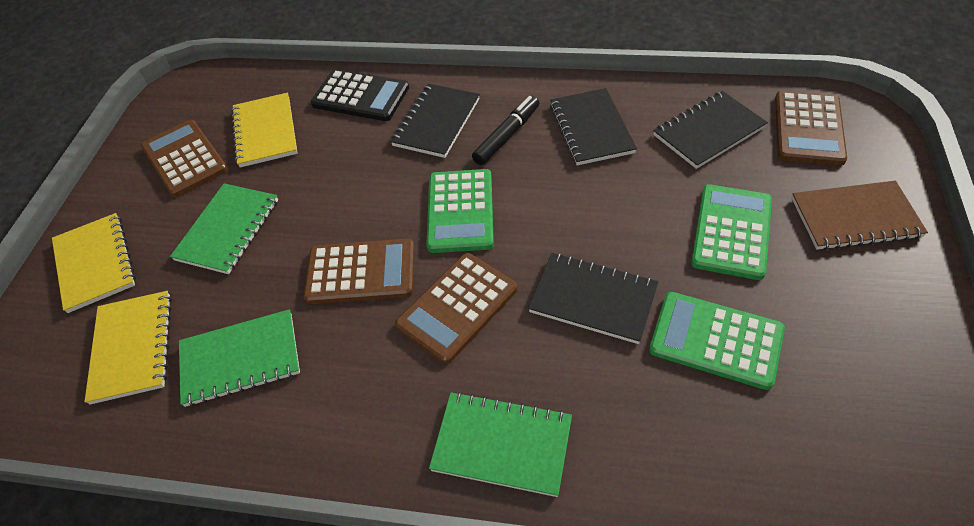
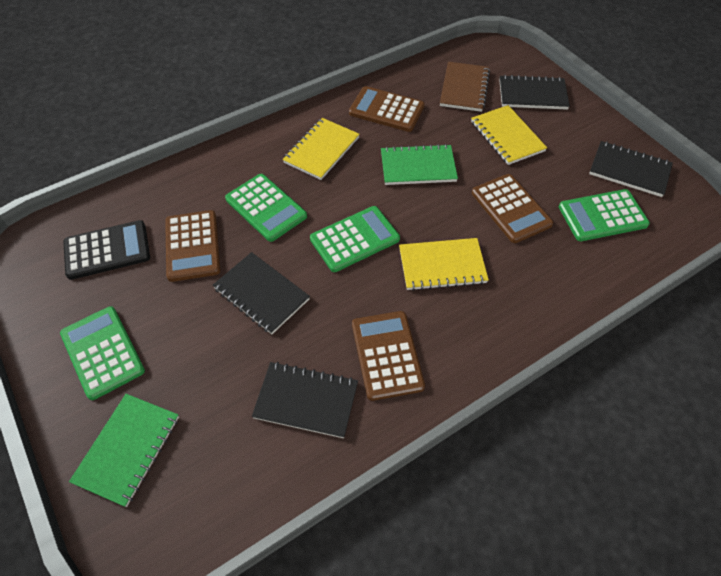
black marker: [472,96,539,165] = 1 -> none = 0
green calculator: [426,169,494,253] [649,292,785,390] [691,184,772,280] = 3 -> [60,306,145,400] [225,174,307,242] [310,206,400,272] [559,189,650,241] = 4
green notebook: [170,183,278,274] [179,309,300,407] [429,392,572,497] = 3 -> [69,394,179,507] [381,144,458,185] = 2

